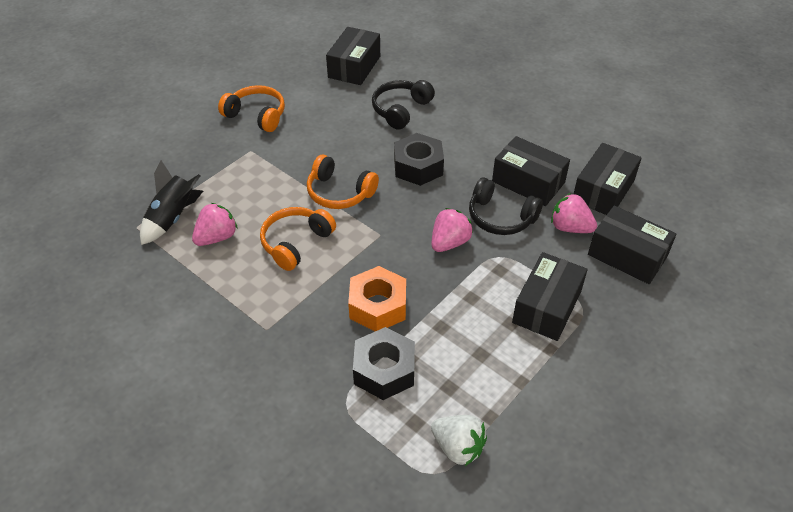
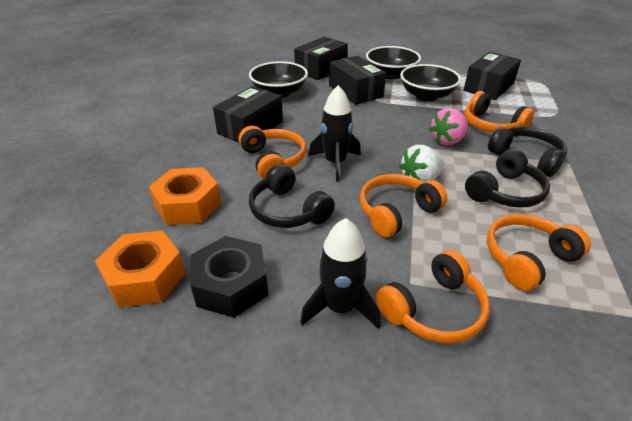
black bowl: none = 0 -> [249,61,308,98] [366,46,421,79] [400,64,461,101] = 3
black box: [326,27,380,85] [492,136,570,206] [512,252,588,341] [574,143,642,215] [588,206,676,284] = 5 -> [213,86,283,143] [294,37,348,80] [329,56,386,105] [464,52,521,100] = 4
black headphones: [372,80,435,130] [469,177,543,235] = 2 -> [249,164,335,228] [465,149,550,208] [488,127,567,177] = 3
black nut: [353,327,415,400] [394,133,444,186] = 2 -> [190,236,268,318] = 1
black rocket: [140,160,203,245] = 1 -> [300,218,381,329] [309,85,361,181] = 2
orange headphones: [218,85,285,132] [260,207,336,271] [307,155,379,209] = 3 -> [239,126,306,179] [360,174,447,237] [376,250,490,343] [464,91,534,133] [487,214,591,291] = 5
orange nut: [348,266,406,331] = 1 -> [95,231,185,307] [149,167,221,225] = 2
pink strawberry: [192,203,238,246] [432,208,473,252] [551,193,597,233] = 3 -> [429,108,468,145] = 1

